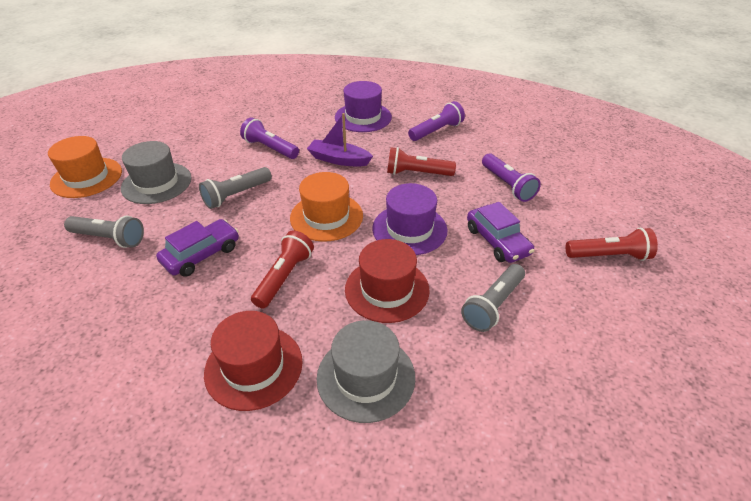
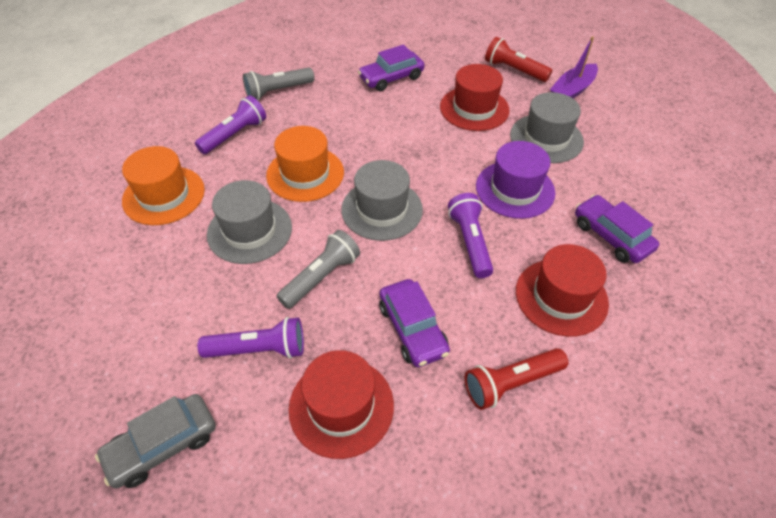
grey car: none = 0 -> [95,394,216,488] = 1
grey flashlight: [64,216,144,248] [199,167,272,209] [461,264,525,332] = 3 -> [243,68,315,100] [276,230,360,309] = 2
grey hat: [121,141,192,204] [317,320,415,423] = 2 -> [207,180,292,264] [341,160,423,241] [510,92,584,163] = 3
purple car: [156,219,239,277] [467,202,534,263] = 2 -> [358,44,425,91] [380,279,450,367] [575,195,659,263] = 3
purple hat: [335,81,392,132] [372,183,447,255] = 2 -> [476,141,555,219] = 1
red flashlight: [251,231,314,309] [387,147,456,176] [566,228,658,261] = 3 -> [465,348,568,410] [485,37,552,82] = 2
red hat: [204,311,303,411] [345,239,430,323] = 2 -> [289,350,394,459] [440,64,510,131] [516,244,609,337] = 3

